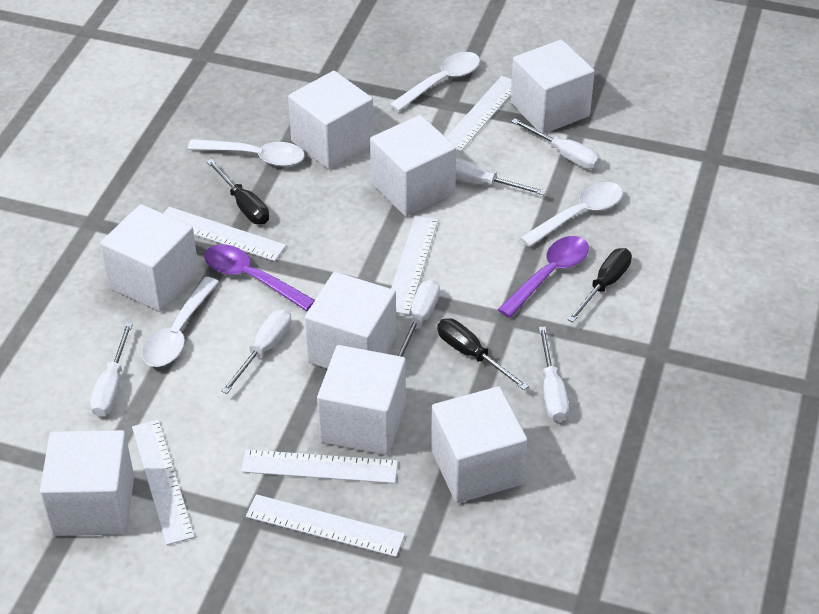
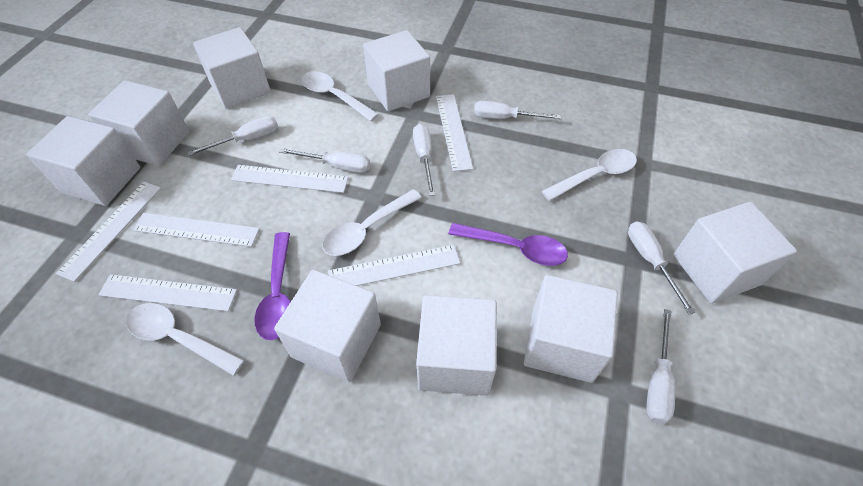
black screwdriver: [206,159,269,224] [437,318,529,390] [567,248,632,322] = 3 -> none = 0

